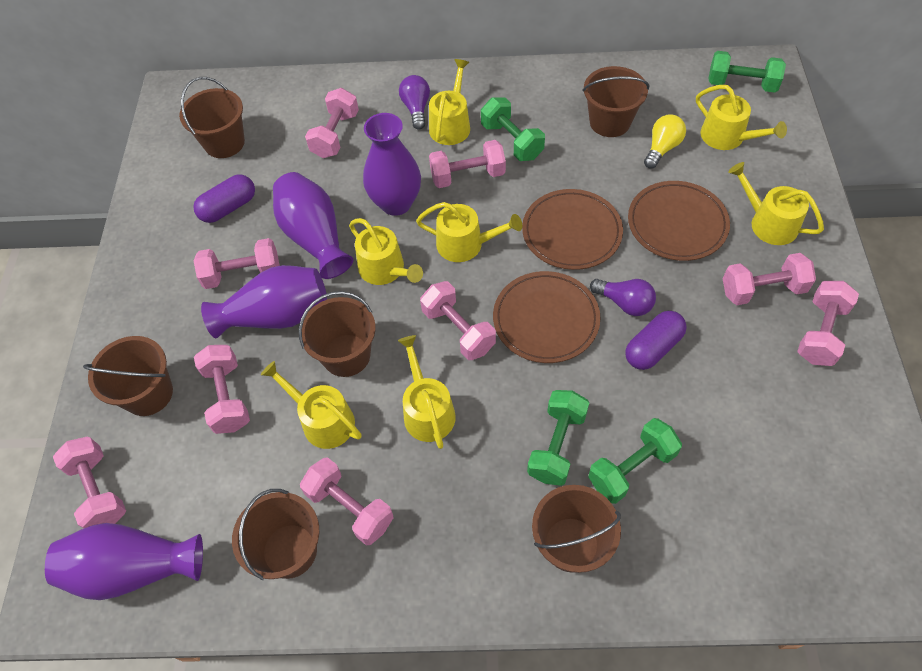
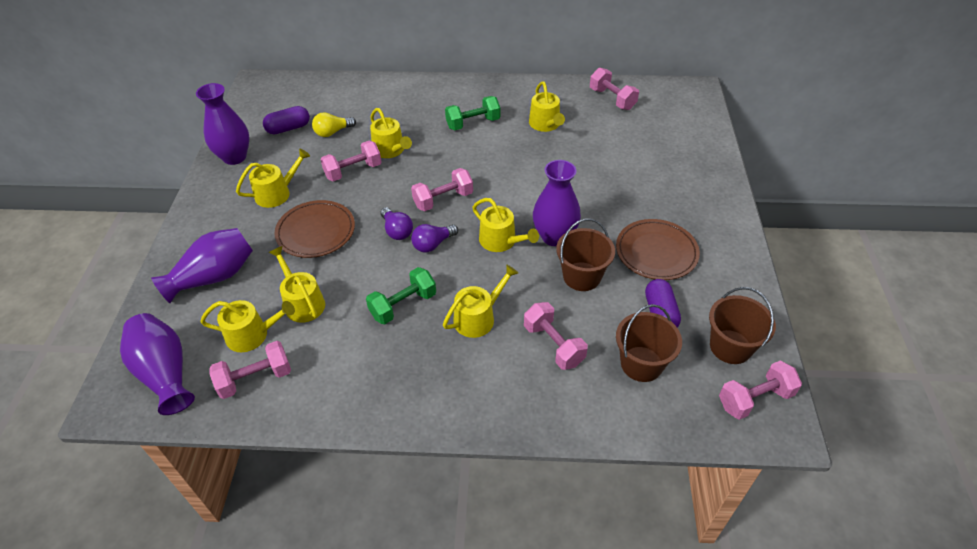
brown bucket: [83,336,173,416] [179,77,245,158] [232,489,319,580] [299,291,376,377] [532,485,621,573] [582,66,649,137] = 6 -> [556,219,615,291] [616,304,682,382] [709,287,776,364] = 3
brown plate: [493,271,601,363] [522,189,623,270] [628,181,730,261] = 3 -> [274,200,355,258] [616,219,700,280] = 2
green dumbbell: [481,97,545,161] [527,390,589,486] [588,418,682,504] [708,51,786,93] = 4 -> [366,267,436,324] [445,96,500,130] = 2
pink dumbbell: [53,437,126,528] [194,238,280,289] [194,345,250,434] [300,457,394,545] [305,88,359,158] [420,281,496,360] [429,140,506,188] [723,253,816,305] [797,281,859,366] = 9 -> [209,341,291,399] [320,141,382,181] [411,168,473,211] [524,302,588,370] [590,68,639,110] [719,361,802,420] = 6

